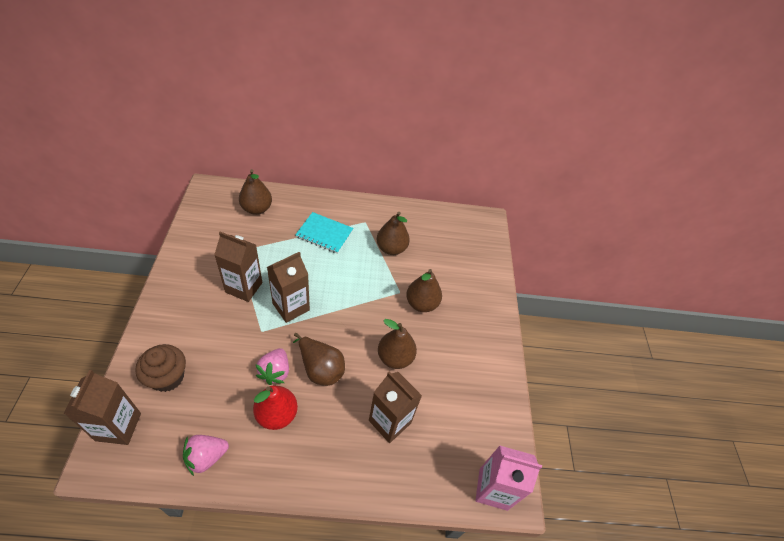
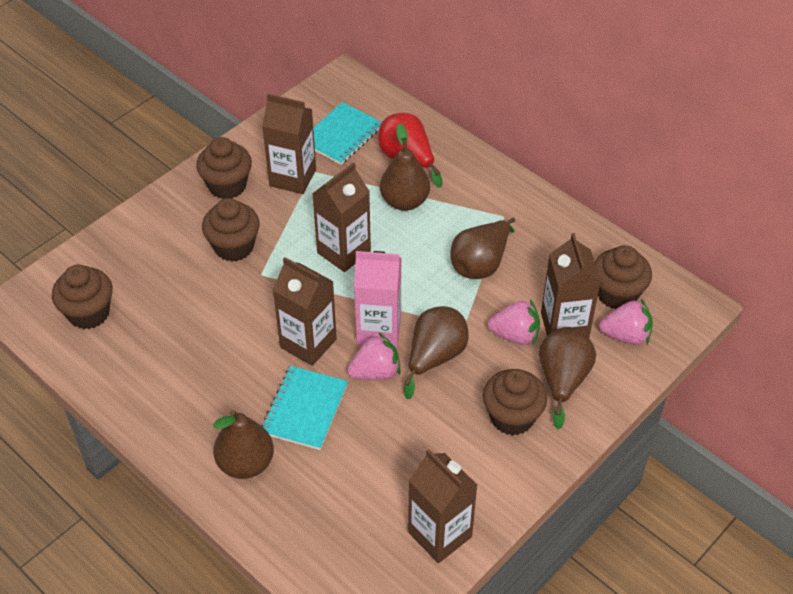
brown carton: [64,370,141,445] [214,232,262,302] [267,252,310,323] [369,372,422,443] = 4 -> [262,94,316,194] [273,257,337,366] [312,162,371,272] [408,449,478,563] [541,233,601,337] = 5
brown cupcake: [135,344,186,392] = 1 -> [52,265,113,329] [196,137,252,199] [202,198,260,262] [483,369,547,436] [595,245,652,309] = 5
pink strawberry: [183,435,229,476] [256,348,289,385] = 2 -> [347,332,401,380] [488,299,540,345] [599,299,653,345] = 3
turquoise notebook: [295,212,353,254] = 1 -> [261,366,348,450] [313,102,382,165] = 2

